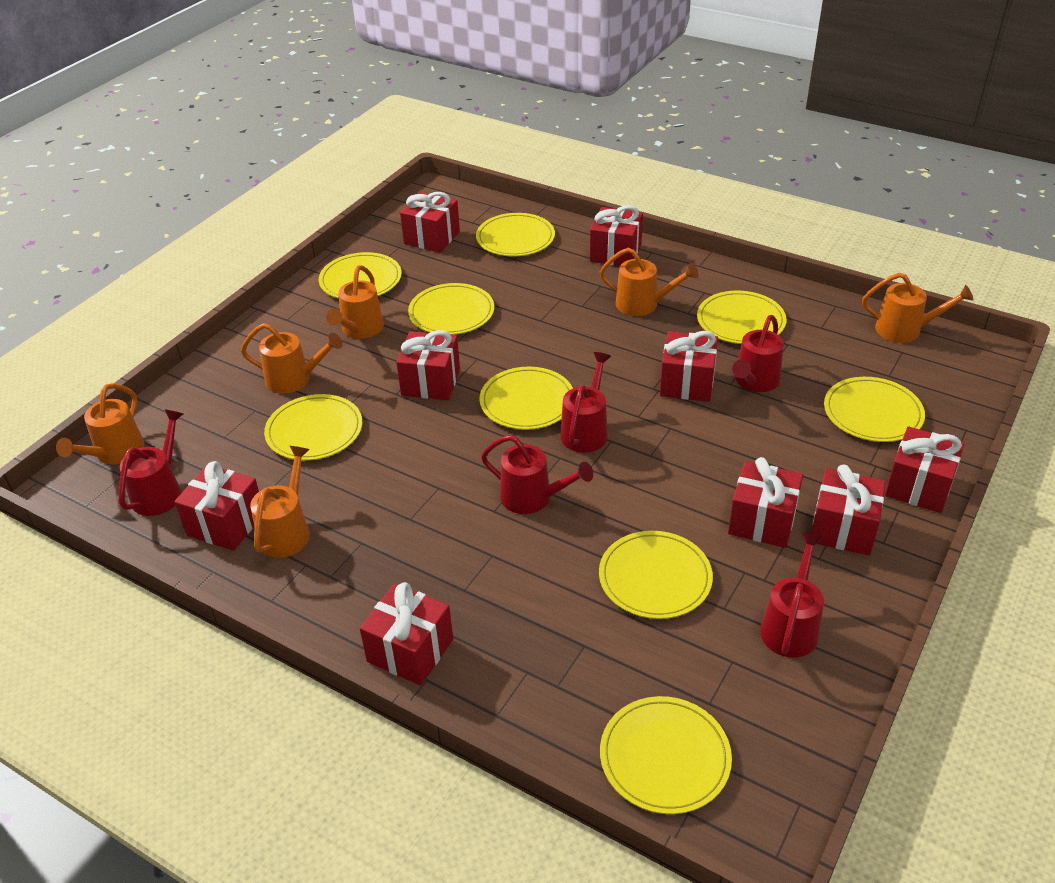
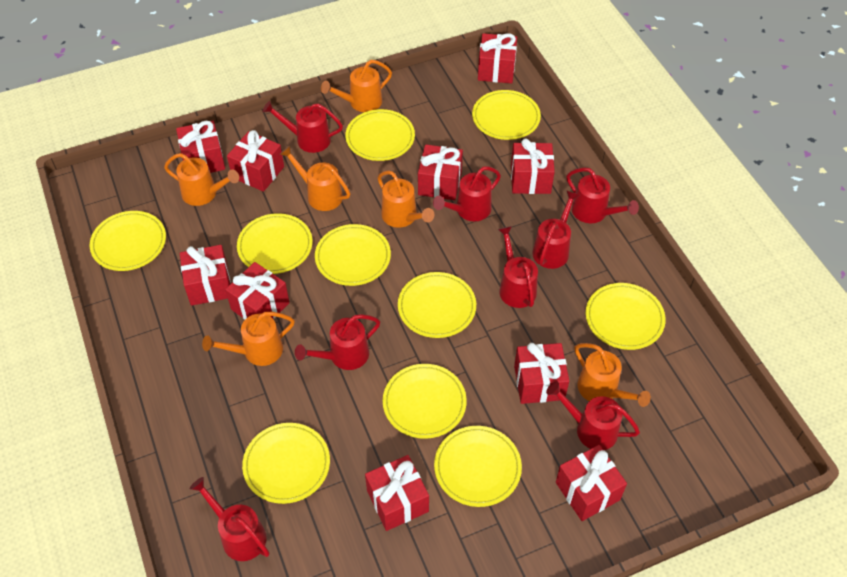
red gift: [174,461,259,551] [360,582,453,685] [396,330,460,400] [400,192,460,253] [590,205,643,266] [660,331,718,402] [728,457,803,548] [811,464,886,556] [885,426,965,513] = 9 -> [176,121,225,173] [180,245,231,306] [225,262,290,320] [227,130,284,192] [365,455,429,531] [418,145,463,200] [478,33,517,84] [511,139,555,194] [514,343,569,404] [556,445,627,521] = 10
red watering can: [119,409,183,516] [481,435,593,514] [560,352,611,453] [732,315,784,392] [760,532,824,658] = 5 -> [190,477,269,561] [263,101,343,153] [295,314,380,370] [433,166,501,221] [498,226,538,308] [533,190,580,269] [546,381,640,450] [566,168,639,223] = 8
yellow plate: [264,394,363,461] [319,252,402,299] [408,283,494,335] [476,213,555,256] [480,367,573,430] [599,531,713,619] [600,696,732,814] [697,291,787,344] [824,377,925,442] = 9 -> [90,211,166,271] [237,213,312,274] [242,423,330,504] [315,224,391,286] [345,109,415,161] [383,364,467,439] [398,272,476,338] [434,426,522,507] [472,90,541,140] [586,283,666,350] = 10

